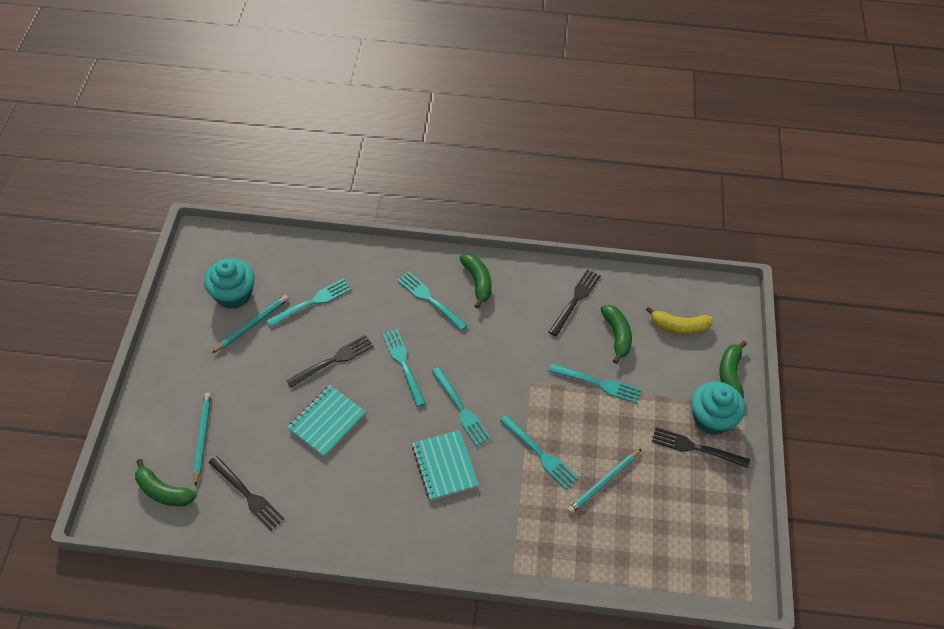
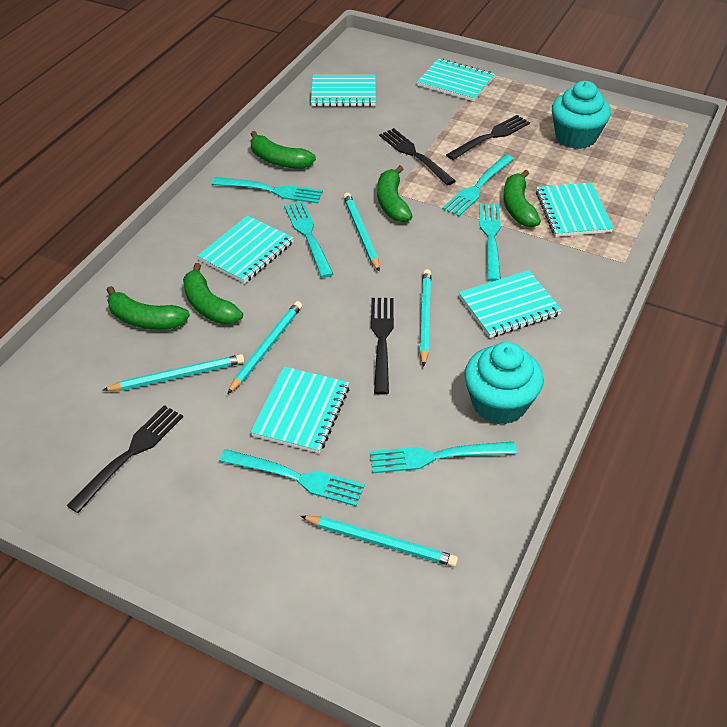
green banana: [135,459,197,506] [460,254,492,308] [600,305,632,364] [719,341,747,398] = 4 -> [107,286,190,330] [183,263,243,325] [250,131,316,169] [377,165,413,222] [503,170,541,227] = 5
turquoise notebook: [287,385,366,457] [412,430,479,501] = 2 -> [197,216,294,284] [251,366,349,453] [311,75,376,107] [417,58,495,101] [459,270,562,338] [536,182,614,237] = 6
turquoise pencil: [194,392,211,486] [212,295,289,353] [567,449,641,514] = 3 -> [103,354,244,391] [228,301,302,394] [301,516,458,567] [343,193,380,272] [420,269,431,367] = 5
yellow banana: [646,307,713,335] = 1 -> none = 0

